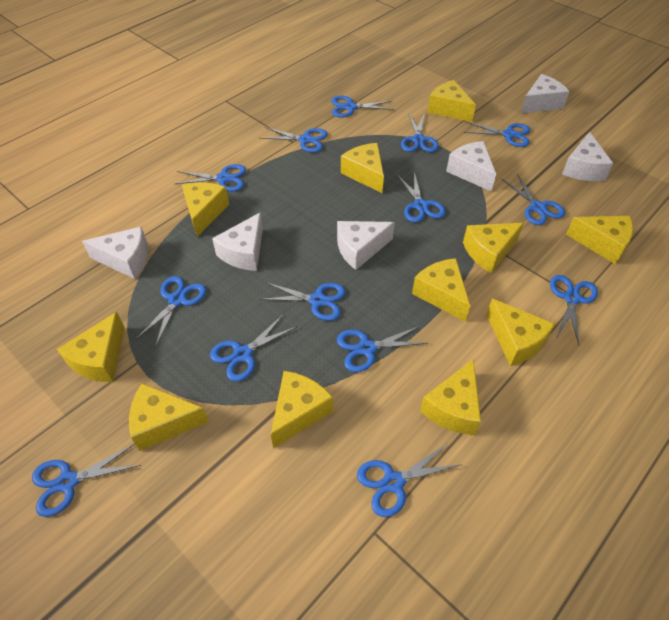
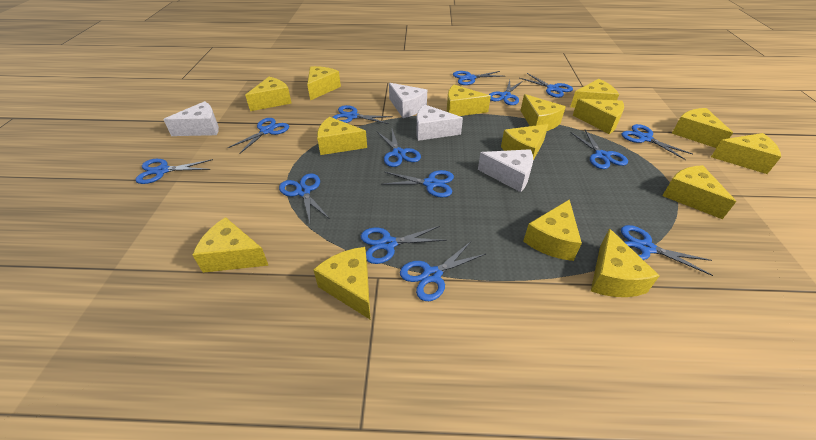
white cheese: [82,227,148,279] [212,213,263,271] [337,221,395,270] [446,141,496,191] [521,74,570,113] [562,132,613,181] = 6 -> [163,101,219,136] [389,83,427,118] [417,104,463,141] [478,149,533,192] = 4
yellow cheese: [57,312,125,382] [129,383,209,451] [182,182,229,237] [271,371,333,448] [341,143,384,193] [412,258,470,322] [420,359,481,435] [427,80,476,122] [463,223,524,273] [486,299,555,366] [566,216,633,264] = 11 -> [193,217,269,273] [245,77,292,111] [307,66,341,100] [313,247,370,319] [317,117,367,155] [447,85,491,116] [501,124,549,160] [520,94,566,131] [523,199,582,261] [570,79,619,108] [573,99,624,134] [591,228,660,297] [662,165,736,219] [672,108,733,148] [711,133,781,174] = 15

